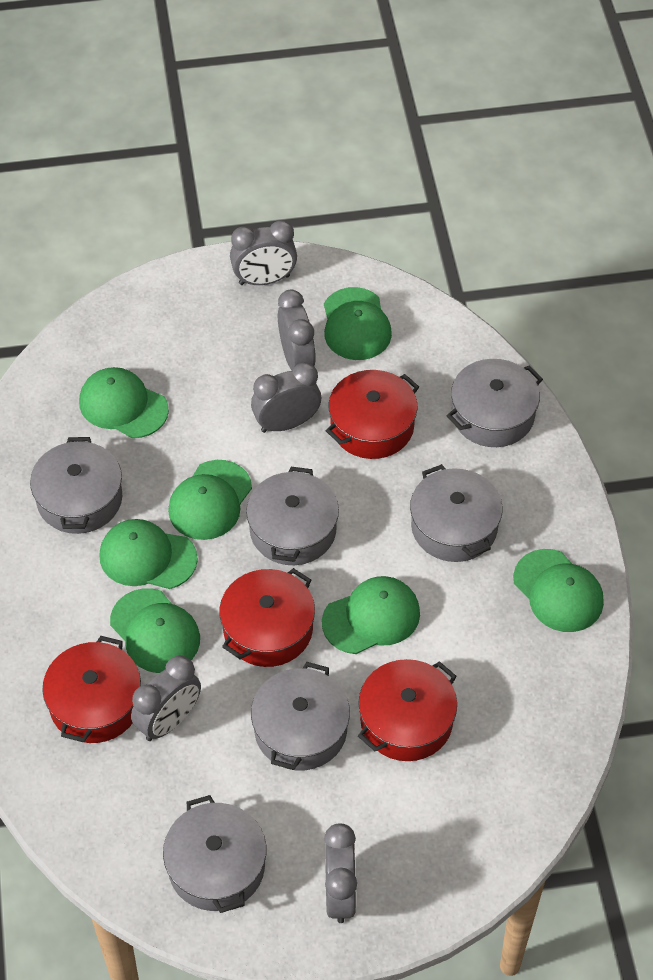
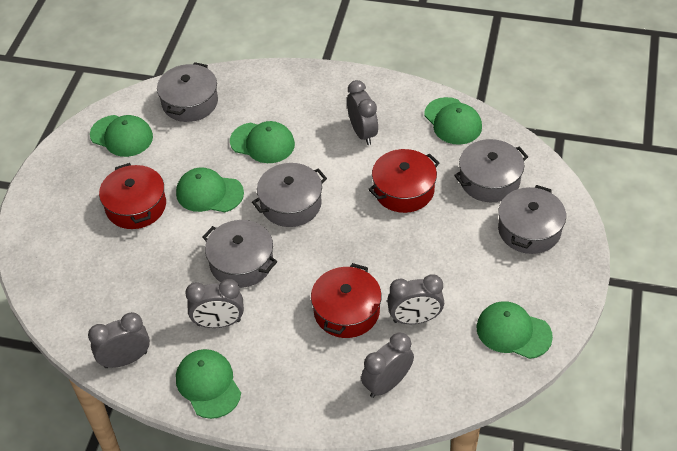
green cap: [79,367,169,438] [99,519,198,589] [110,588,200,673] [168,460,252,540] [322,576,420,654] [324,287,392,360] [513,549,604,632] = 7 -> [90,115,153,157] [176,167,244,212] [176,349,241,419] [230,121,295,163] [424,97,482,145] [477,301,553,359] = 6
grey pot: [30,437,122,534] [163,795,266,913] [246,467,339,565] [251,662,350,770] [410,464,503,562] [447,359,543,447] = 6 -> [157,62,218,122] [202,220,277,288] [252,163,327,227] [454,139,528,202] [498,185,566,254] = 5
red pot: [42,636,141,743] [219,568,315,667] [326,370,419,459] [358,659,457,761] = 4 -> [99,163,166,229] [311,263,382,338] [368,149,439,213] = 3

